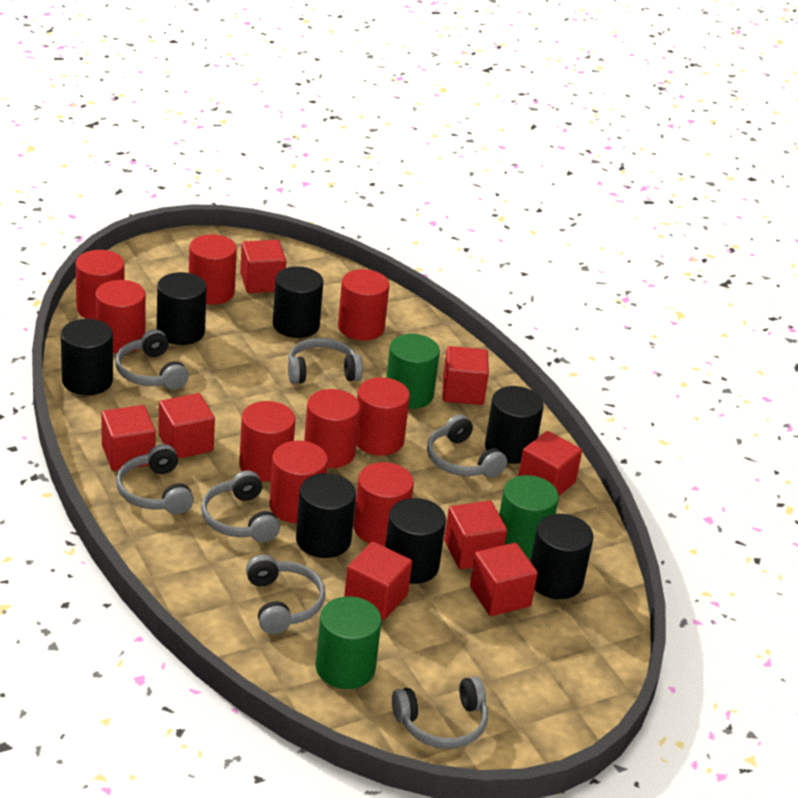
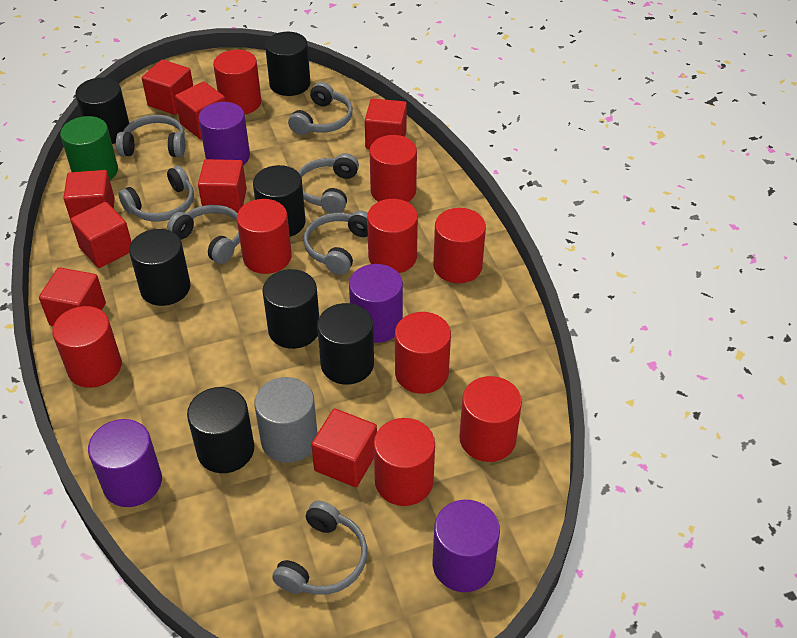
green cylinder: [316,596,382,689] [386,334,440,409] [499,475,559,559] = 3 -> [60,116,118,180] = 1
grey cylinder: none = 0 -> [254,377,317,463] = 1
purple cylinder: none = 0 -> [88,419,162,507] [198,102,250,165] [349,264,403,343] [433,500,500,592] = 4

